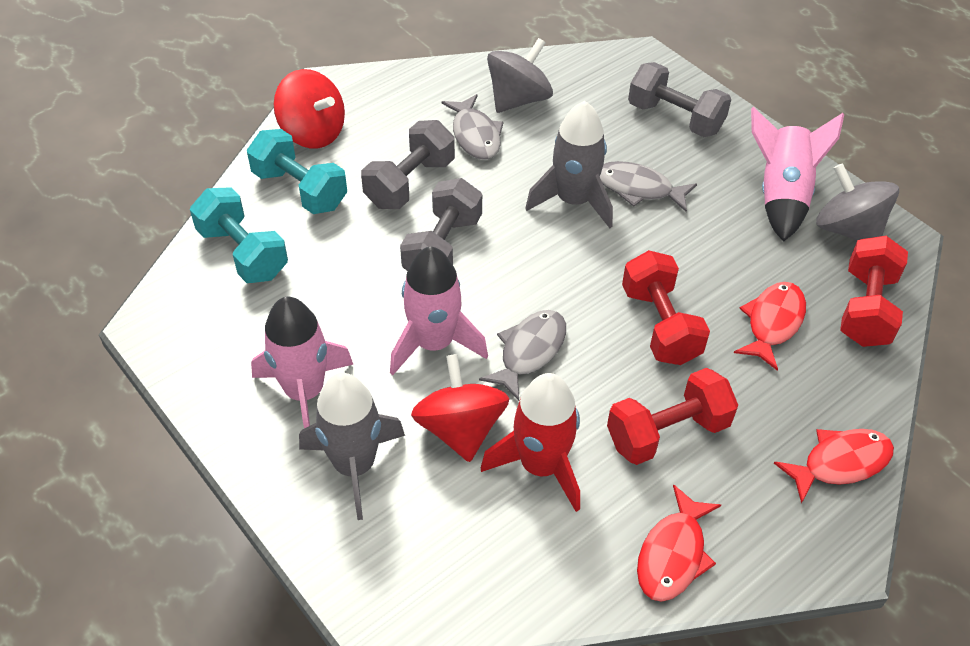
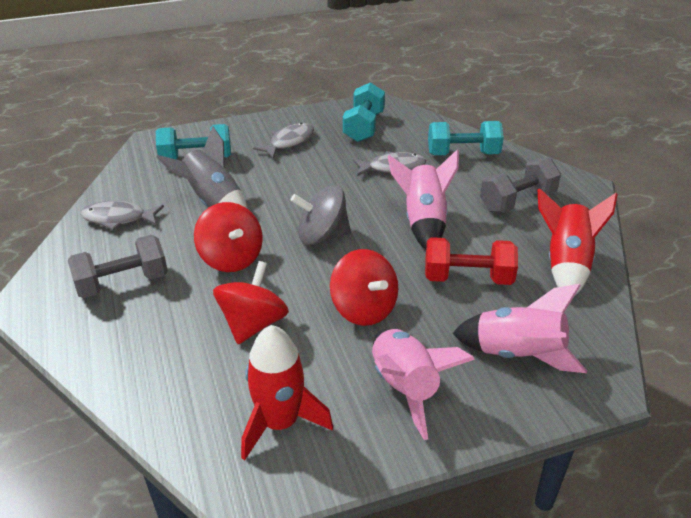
grey dumbbell: [361,120,455,209] [400,178,482,271] [628,62,731,137] = 3 -> [68,235,168,298] [480,158,561,213] = 2
grey rocket: [299,373,405,520] [525,101,613,228] = 2 -> [156,127,247,208] = 1
grey spinning top: [487,38,553,113] [816,163,899,241] = 2 -> [291,185,351,245] = 1
red dumbbell: [607,368,738,465] [622,250,710,365] [840,236,908,347] = 3 -> [425,237,518,285] = 1
red fish: [637,484,721,602] [734,282,806,371] [774,429,894,504] = 3 -> none = 0
red rocket: [481,373,580,512] = 1 -> [241,325,333,460] [538,188,618,295] = 2
red spinning top: [274,69,345,149] [411,354,510,462] = 2 -> [194,202,263,272] [213,261,289,344] [330,249,398,326] = 3
turquoise dumbbell: [190,187,288,283] [247,129,347,214] = 2 -> [156,124,231,160] [343,82,385,142] [428,121,504,155] = 3

